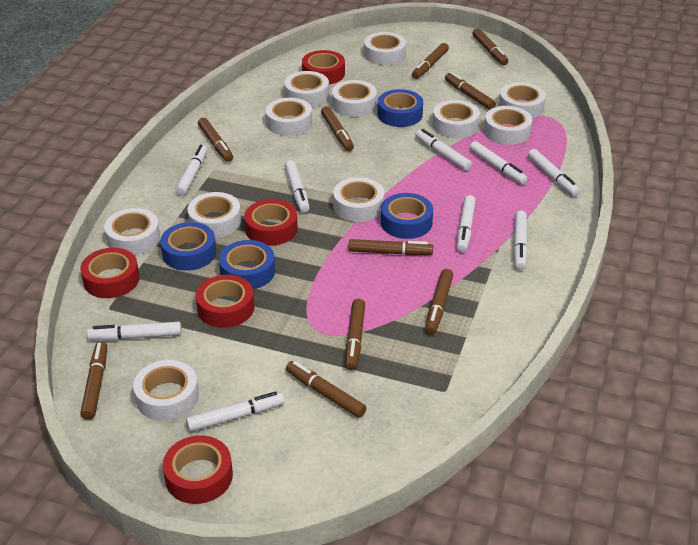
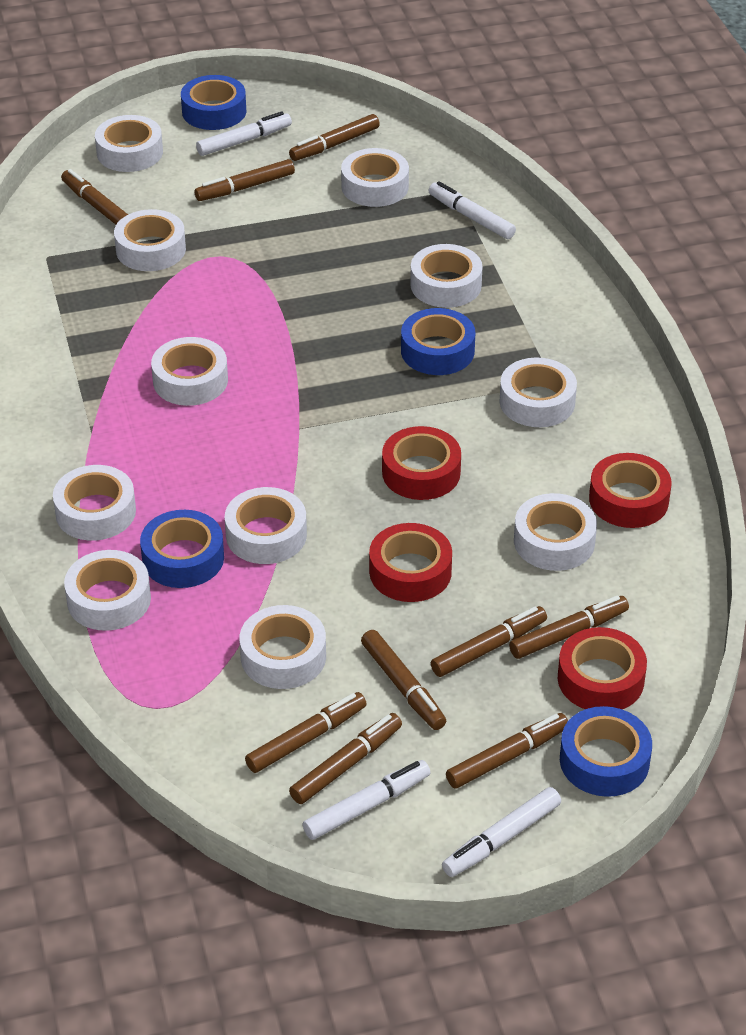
brown marker: [80,342,107,420] [198,118,233,162] [286,361,366,418] [321,106,354,151] [345,299,365,370] [348,239,433,255] [412,43,449,79] [425,269,453,335] [445,72,496,110] [473,28,508,65] = 10 -> [61,169,128,225] [195,159,295,201] [245,692,367,773] [289,114,380,161] [289,713,402,804] [361,630,446,730] [431,606,547,677] [446,713,568,789] [509,595,629,659] = 9
red tape: [80,248,139,298] [163,435,233,504] [195,275,254,328] [244,199,298,246] [302,50,345,84] = 5 -> [369,523,452,602] [382,426,461,500] [558,627,647,709] [589,453,672,528] = 4
white marker: [87,322,182,340] [175,144,208,196] [186,391,285,432] [285,160,310,213] [415,129,472,171] [457,195,476,252] [470,141,528,185] [513,211,528,270] [528,149,580,197] = 9 -> [196,112,292,156] [303,760,431,840] [429,181,516,239] [442,787,561,877] = 4

